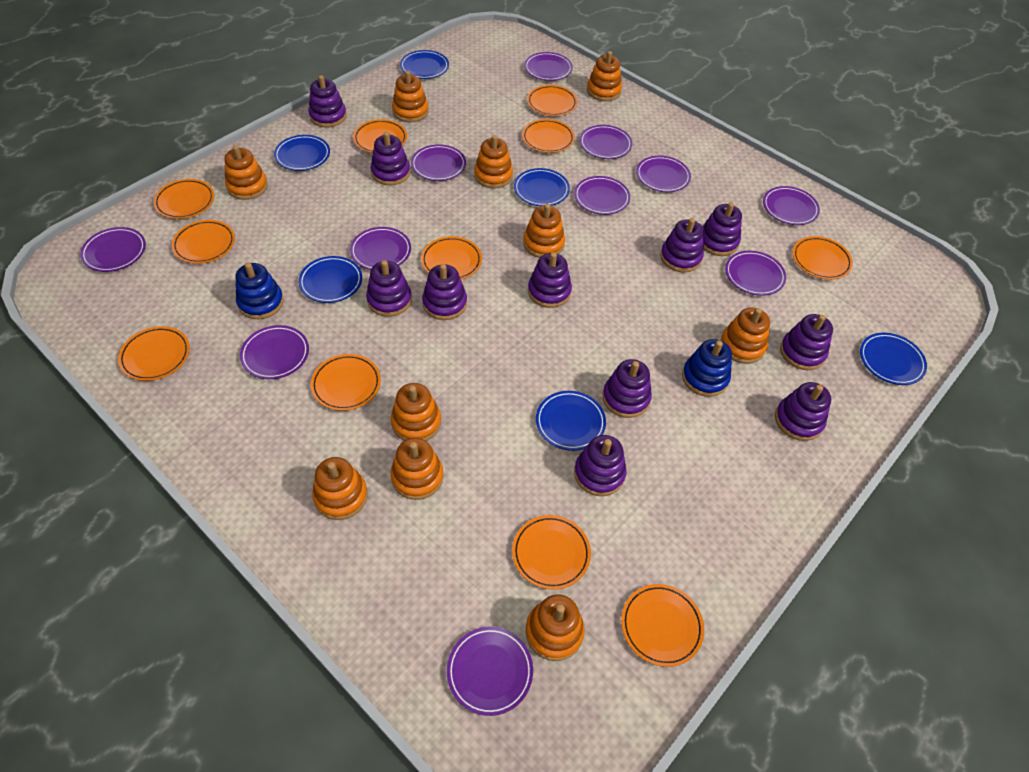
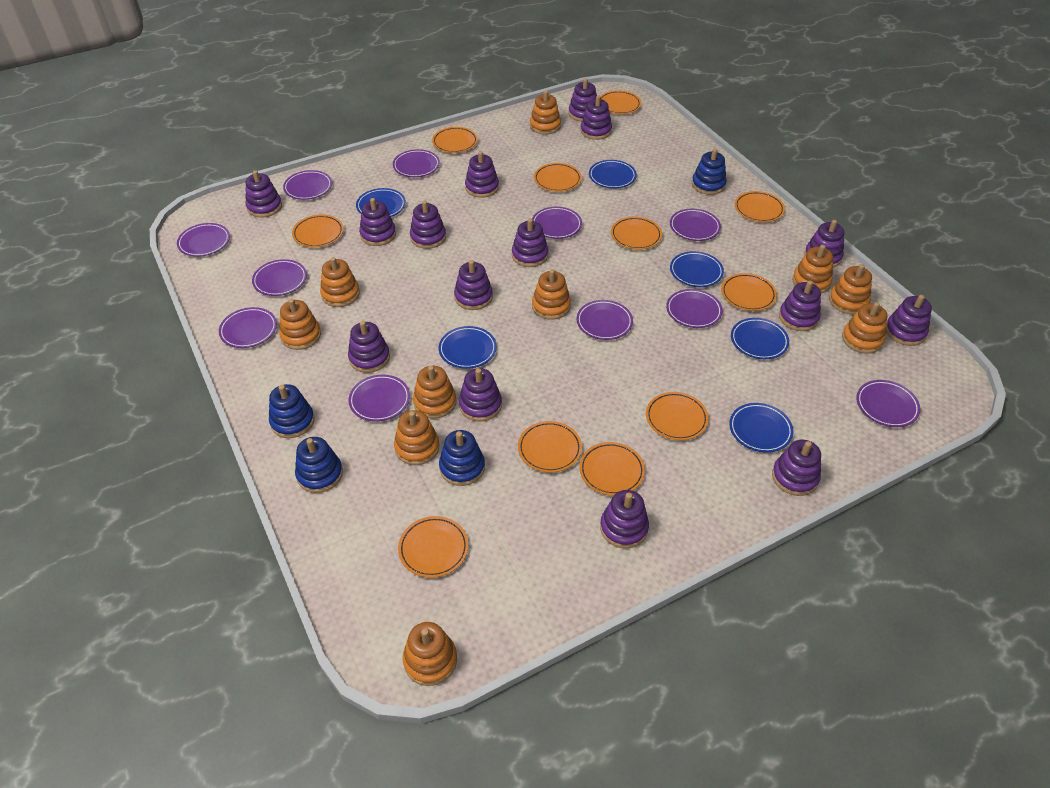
blue stacking toy: [235,262,284,319] [682,339,732,397] = 2 -> [269,384,315,438] [295,437,343,493] [439,430,485,486] [692,148,727,195] = 4
purple stacking toy: [308,75,347,127] [366,260,412,317] [370,132,410,186] [422,264,467,320] [528,252,572,308] [574,435,627,496] [603,359,652,418] [660,218,704,272] [702,202,742,256] [775,382,831,441] [780,314,833,370] = 11 -> [245,170,282,218] [348,321,390,373] [359,198,396,246] [410,201,446,249] [454,260,493,310] [459,368,502,421] [465,151,499,198] [512,218,548,267] [569,78,597,122] [580,95,612,140] [600,490,649,549] [772,440,821,496] [779,281,821,331] [804,220,844,268] [886,295,932,346] = 15

